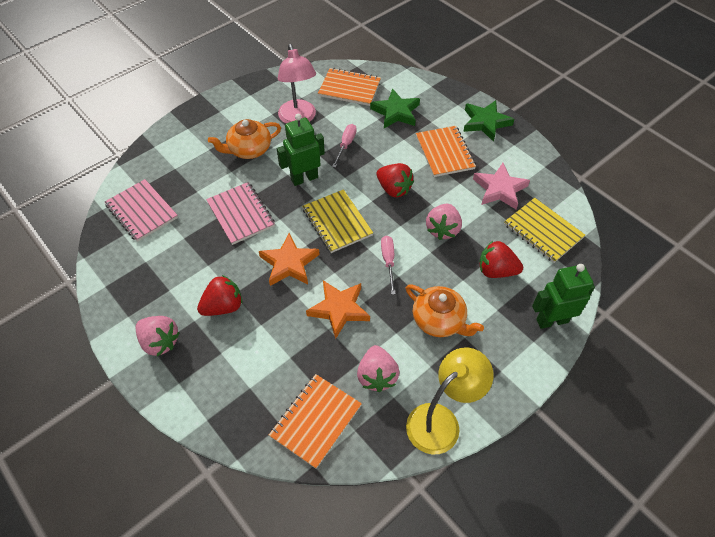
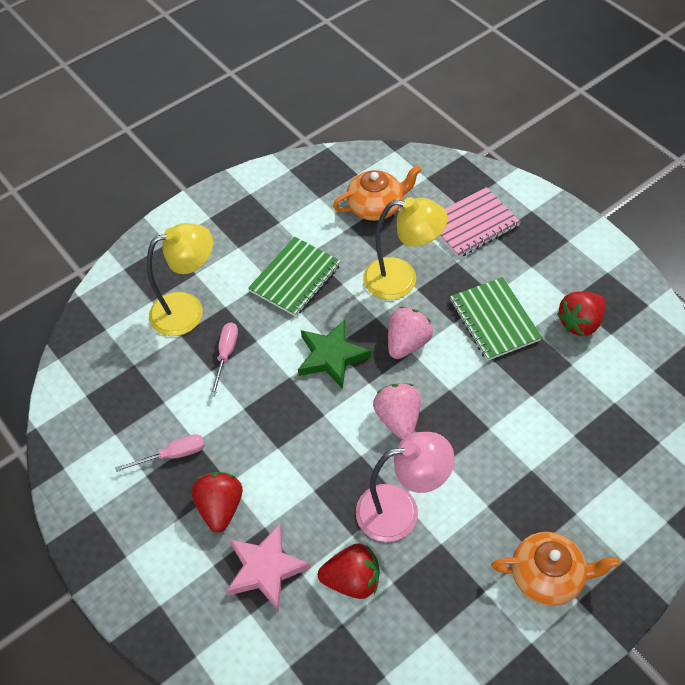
green notebook: none = 0 -> [248,237,341,317] [450,277,542,361] = 2
green robot: [277,113,325,186] [532,264,595,329] = 2 -> none = 0
green star: [370,89,420,128] [463,100,514,142] = 2 -> [298,320,371,389] = 1
orange notebook: [269,374,362,469] [318,68,381,106] [416,126,476,177] = 3 -> none = 0
orange star: [259,233,320,286] [306,280,370,339] = 2 -> none = 0
pink notebook: [105,179,178,242] [206,182,275,245] = 2 -> [439,187,520,258] = 1
pink strawberry: [136,316,180,356] [357,345,400,392] [426,204,462,240] = 3 -> [373,383,421,439] [388,307,433,359] = 2
yellow lamp: [406,348,494,454] = 1 -> [147,223,213,336] [363,197,448,300] = 2
yellow notebook: [302,189,373,253] [504,198,585,263] = 2 -> none = 0

